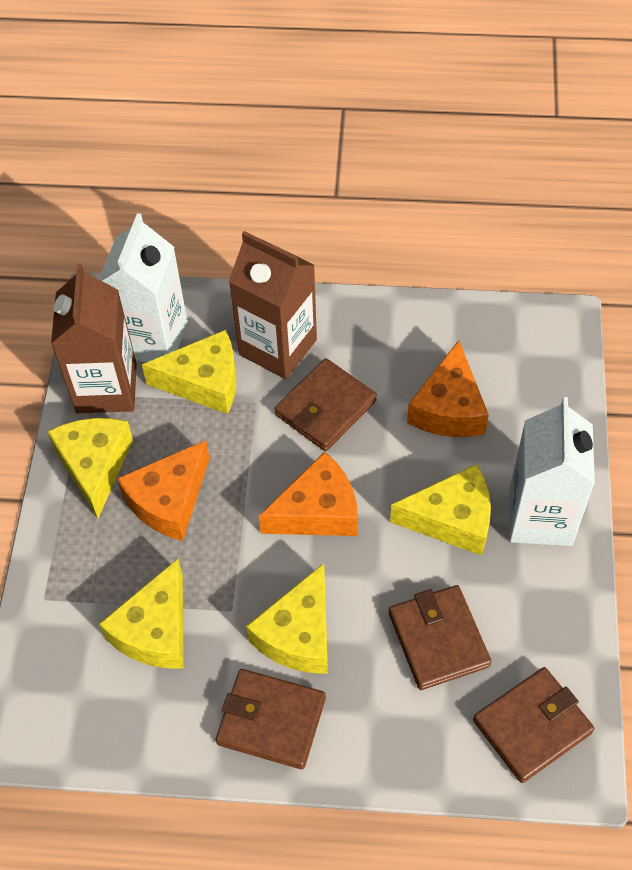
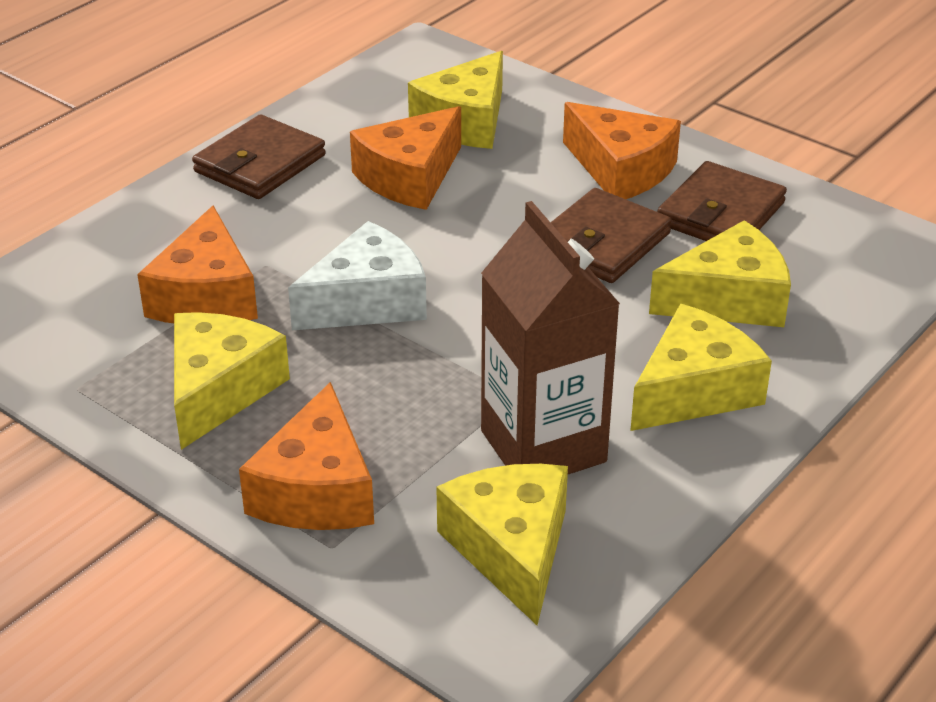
brown carton: [51,263,137,413] [229,231,317,379] = 2 -> [481,201,620,474] = 1
brown wallet: [216,669,326,769] [274,358,377,451] [389,585,491,690] [473,667,594,783] = 4 -> [192,114,326,199] [551,188,672,283] [657,161,787,241] = 3
orange cheese: [117,440,209,541] [259,452,358,536] [407,340,489,437] = 3 -> [137,205,258,323] [239,382,374,530] [350,106,461,210] [563,102,681,199] = 4
white carton: [99,213,187,362] [509,397,595,546] = 2 -> none = 0
white cheese: none = 0 -> [288,221,427,330] = 1

